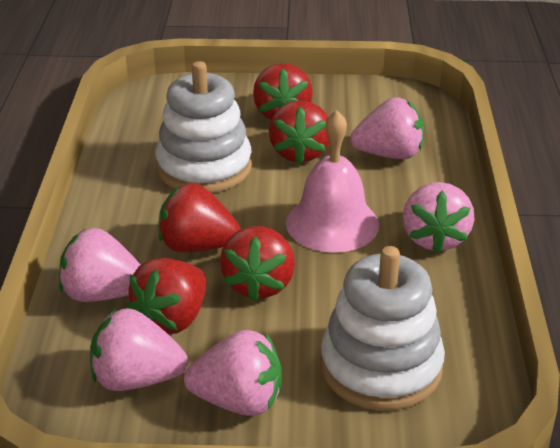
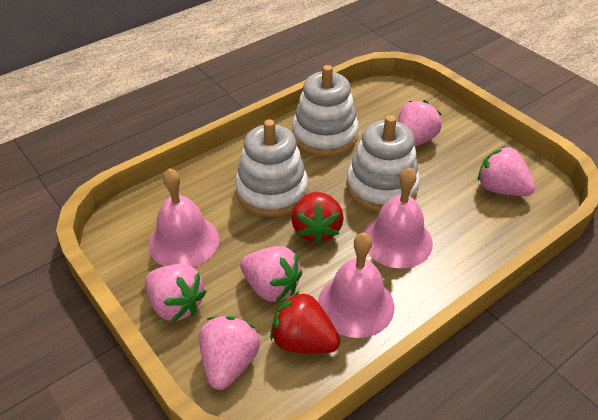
pink bell: [286,110,379,253] = 1 -> [148,168,219,267] [318,233,394,338] [363,167,433,268] = 3
red strawberry: [127,258,207,334] [158,183,241,252] [220,226,295,301] [253,63,313,120] [269,100,329,164] = 5 -> [270,291,340,354] [291,192,344,244] = 2
white stacking toy: [155,61,252,193] [320,246,445,411] = 2 -> [235,119,308,217] [292,65,359,157] [346,115,420,212] = 3

